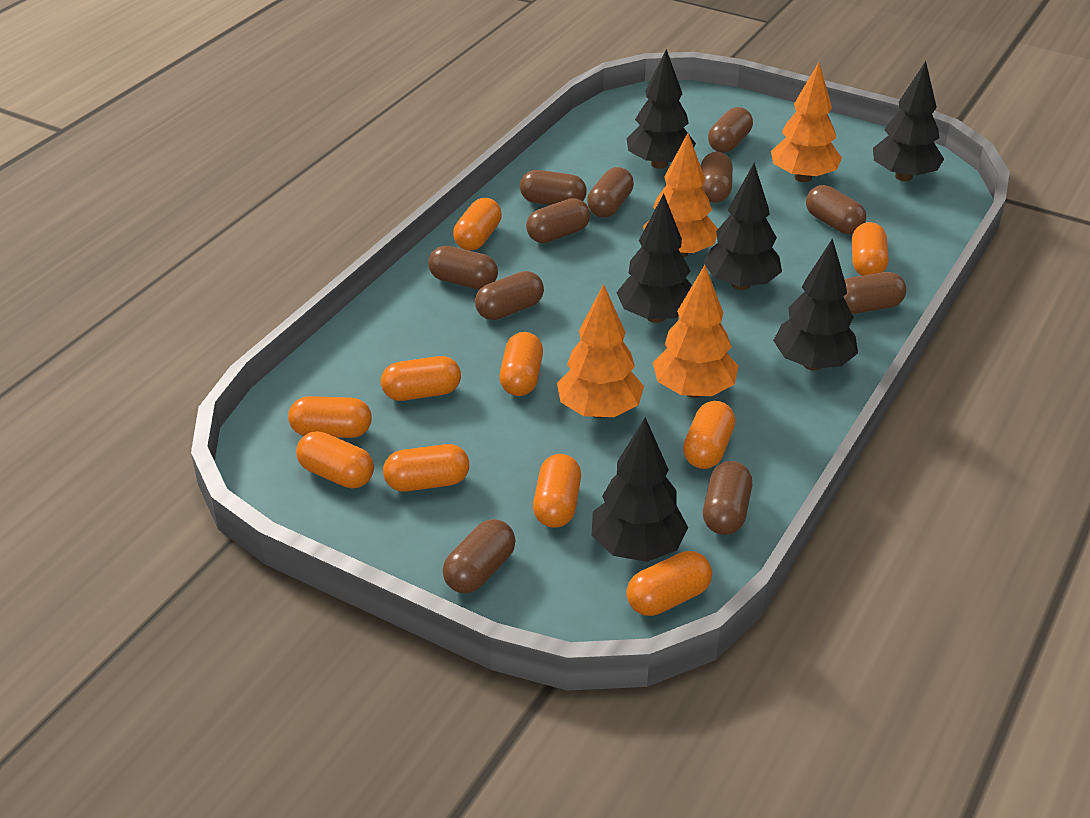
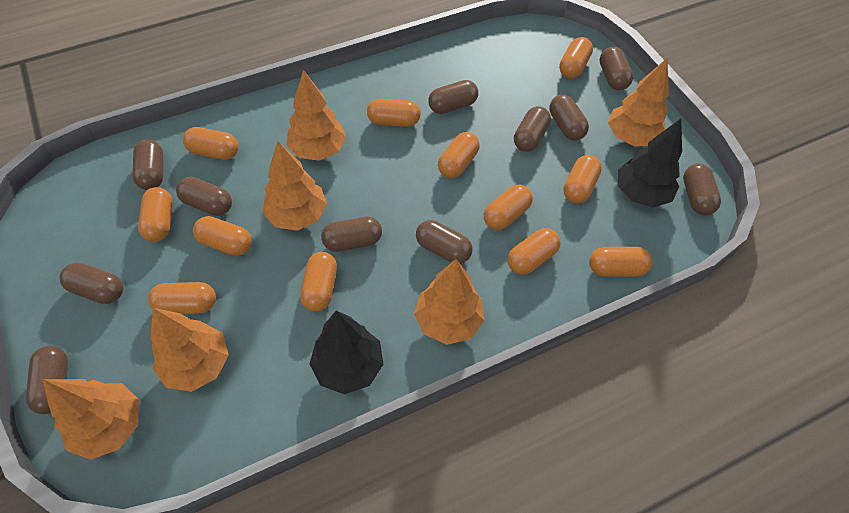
black tree: [591,417,688,562] [616,194,692,323] [626,49,696,169] [703,163,782,290] [773,238,858,371] [873,61,944,181] = 6 -> [310,311,384,394] [618,119,682,208] = 2
orange capsule: [288,396,372,438] [296,431,374,488] [381,356,461,401] [383,444,469,492] [453,198,502,251] [499,332,543,396] [533,454,581,528] [626,551,712,616] [683,401,735,469] [852,222,888,276] = 10 -> [138,187,173,242] [148,282,216,314] [183,127,239,160] [193,216,252,256] [300,252,337,311] [367,99,421,127] [438,132,480,178] [484,185,533,230] [508,228,560,275] [559,37,593,78] [563,155,602,203] [589,247,653,277] = 12
orange tree: [557,284,644,418] [643,133,718,258] [653,265,739,398] [771,62,842,182] = 4 -> [43,379,139,460] [150,308,229,392] [263,141,327,231] [286,70,346,161] [414,259,484,345] [608,58,669,147] = 6

